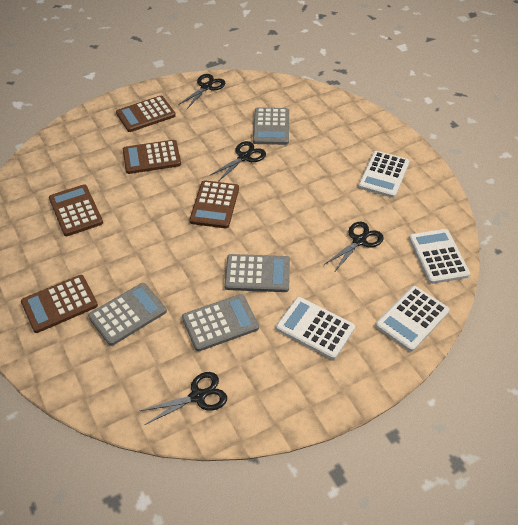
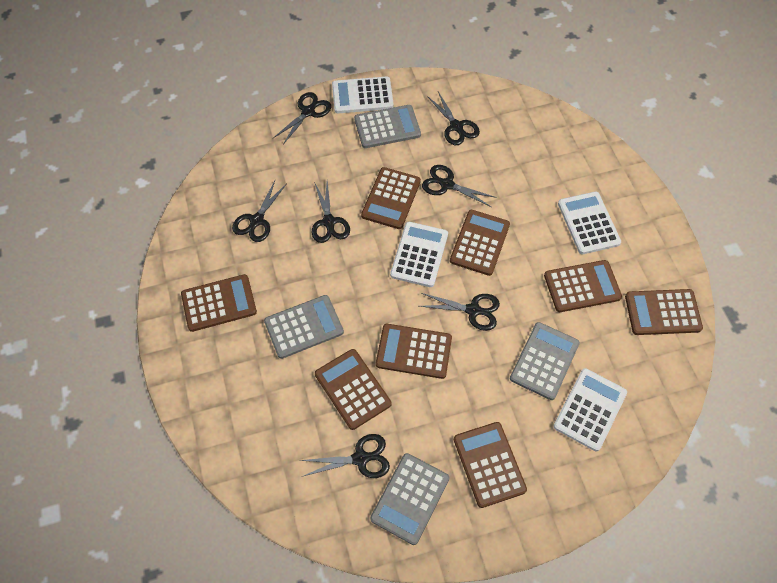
black scissors: [140,372,227,425] [178,74,225,109] [209,141,266,182] [324,222,384,271] = 4 -> [232,181,287,242] [273,92,332,145] [299,434,390,478] [312,181,350,243] [420,293,500,331] [422,165,496,207] [427,92,480,145] = 7
brown calculator: [21,275,98,333] [49,184,103,236] [116,96,176,132] [123,140,181,174] [189,180,239,228] = 5 -> [181,274,257,332] [315,349,391,430] [361,167,421,229] [376,324,452,379] [450,210,510,276] [454,422,527,508] [544,260,622,312] [625,289,703,335] = 8

